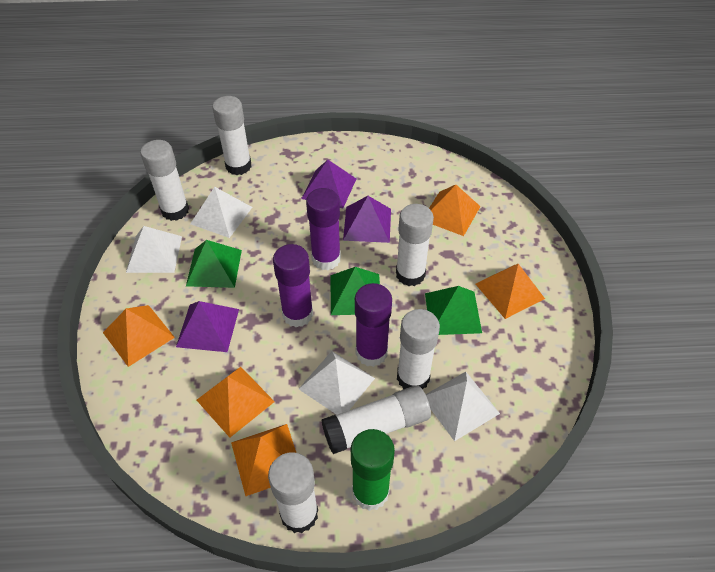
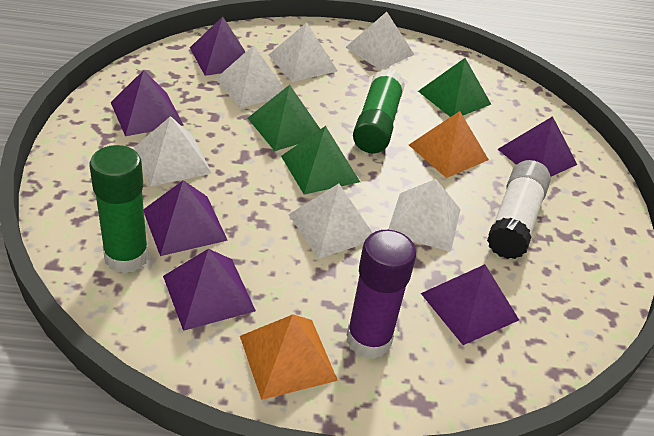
green glue stick: [351,429,395,511] = 1 -> [90,145,149,274] [353,69,405,153] = 2
orange pyramid: [103,305,175,367] [197,367,275,437] [231,424,296,496] [429,185,481,236] [476,264,545,319] = 5 -> [240,314,338,400] [409,111,489,178] = 2
purple glue stick: [273,244,313,327] [306,188,341,270] [355,283,392,367] = 3 -> [347,230,416,359] = 1
purple pyramid: [176,301,239,352] [301,160,356,208] [343,196,391,243] = 3 -> [111,70,184,136] [144,180,228,256] [163,249,256,331] [190,17,245,76] [421,264,519,345] [498,116,577,176] = 6
white glue stick: [140,140,189,221] [212,96,252,175] [268,452,318,533] [321,385,431,454] [396,204,434,286] [397,309,440,389] = 6 -> [487,160,551,259] = 1
white pyramid: [126,226,182,273] [190,187,252,238] [299,351,375,415] [426,372,500,441] = 4 -> [134,116,212,186] [216,45,284,108] [269,22,337,82] [288,184,372,258] [345,12,414,70] [388,179,461,252] = 6

